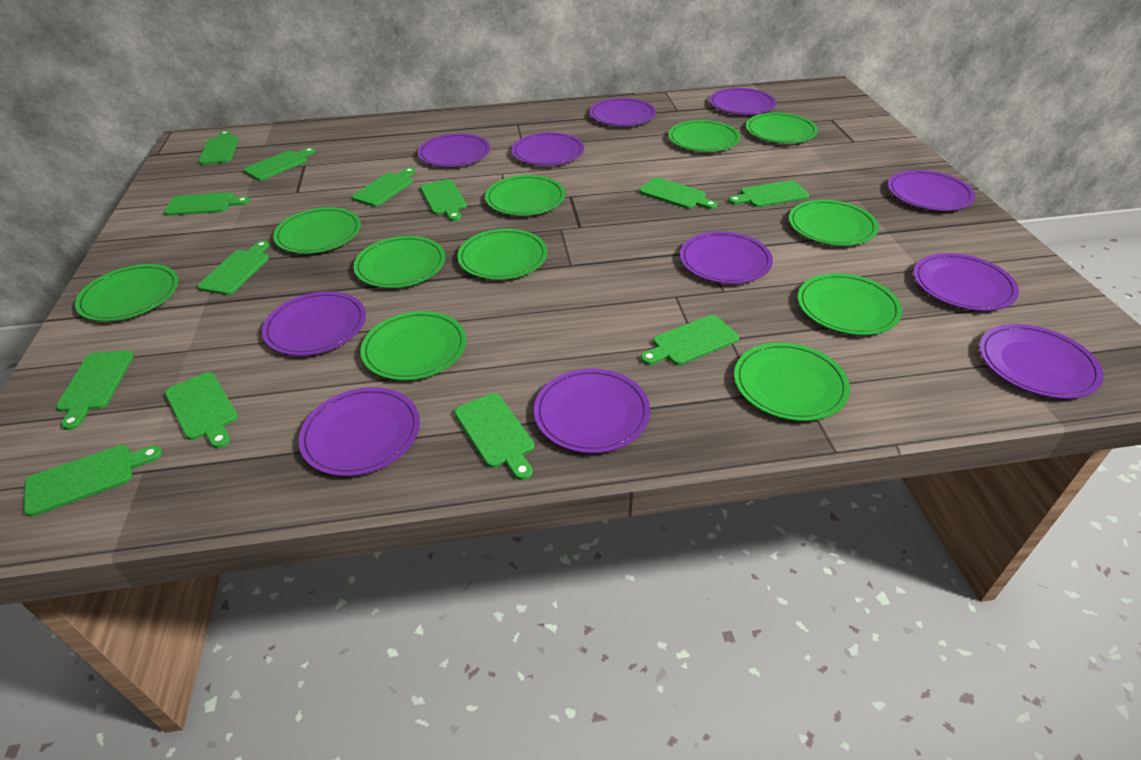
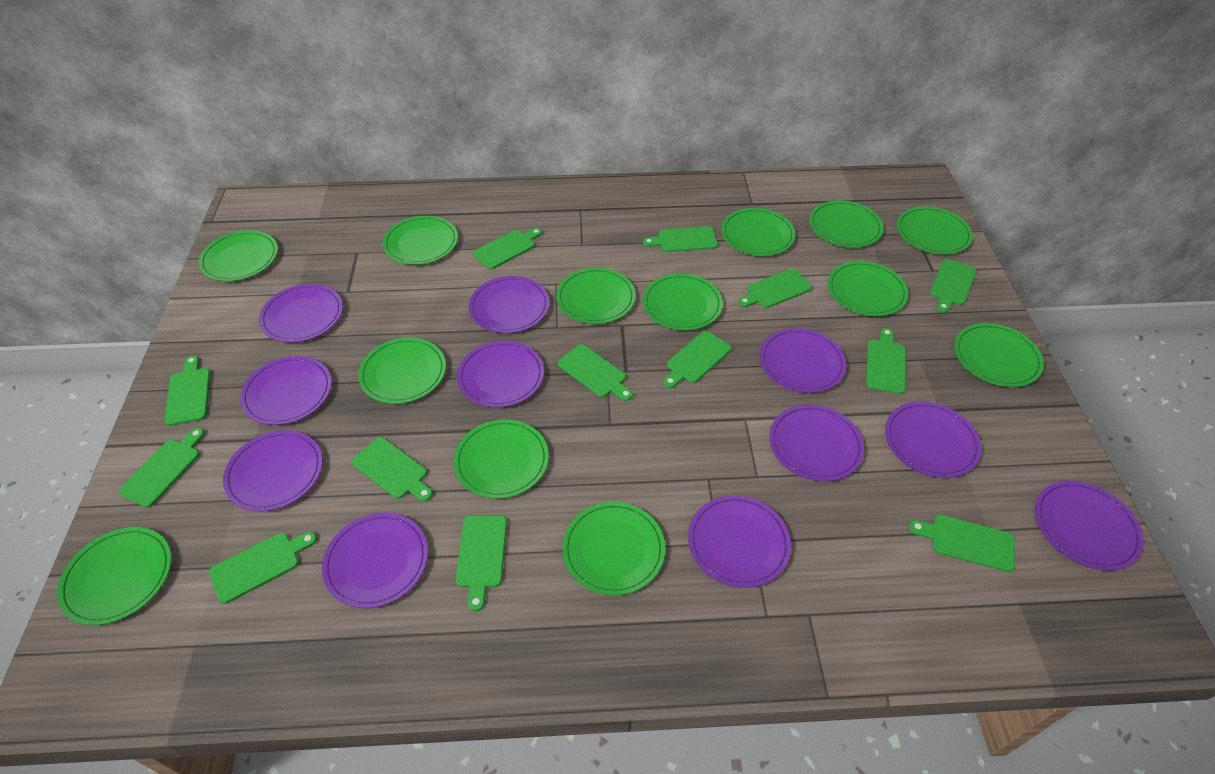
green plate: [75,264,179,321] [273,207,361,254] [353,236,445,288] [360,311,466,380] [458,229,547,280] [485,175,565,216] [668,120,740,152] [734,343,850,421] [746,113,818,143] [789,200,879,246] [798,273,902,335] = 11 -> [57,527,171,625] [198,230,278,281] [358,338,446,404] [383,216,458,265] [454,419,549,499] [556,268,636,324] [562,502,665,596] [643,273,723,330] [721,208,795,256] [809,200,883,248] [828,261,908,316] [897,206,973,255] [954,323,1044,387] = 13

